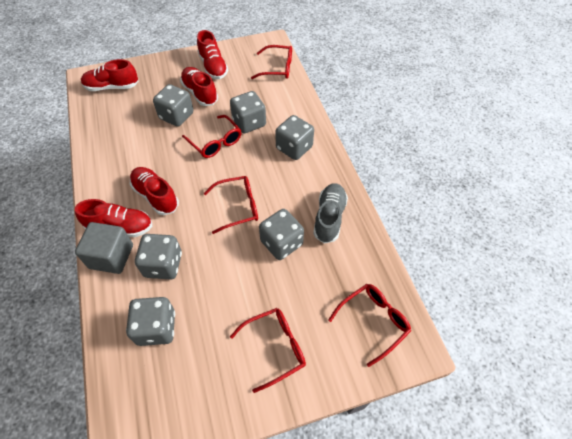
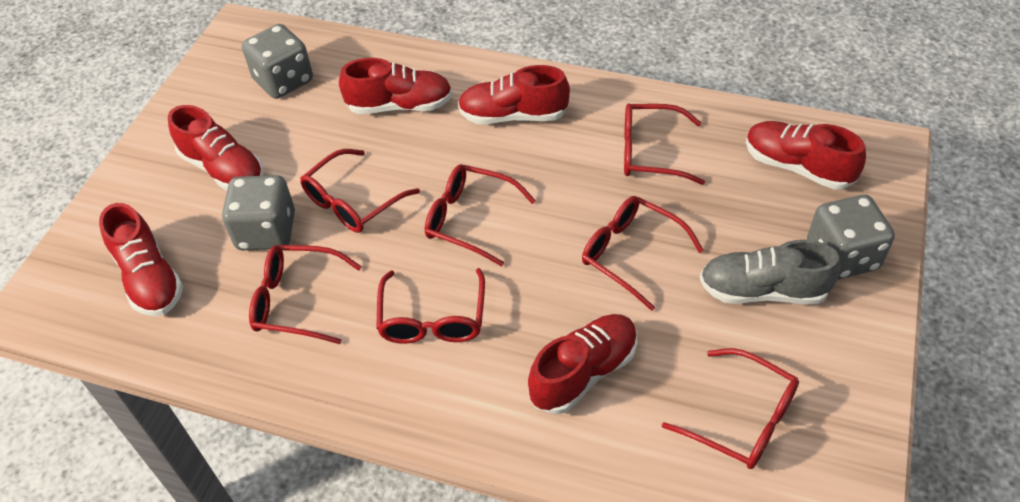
grey cube: [75,222,133,274] = 1 -> none = 0
grey dice: [126,297,175,346] [135,234,182,280] [153,84,193,126] [230,91,266,133] [259,209,304,260] [275,115,314,160] = 6 -> [222,175,295,251] [242,24,313,99] [807,195,895,280] = 3
red glasses: [182,115,241,158] [204,176,258,234] [230,308,306,393] [251,45,292,79] [328,284,411,367] = 5 -> [249,245,362,344] [300,149,420,233] [376,268,485,344] [425,164,536,266] [582,196,704,311] [624,104,705,185] [662,348,799,469] = 7
red shoe: [75,199,152,237] [81,59,139,91] [130,167,179,215] [180,67,218,106] [197,30,228,79] = 5 -> [99,203,183,316] [168,105,264,191] [339,58,453,114] [458,65,570,124] [528,314,637,414] [746,121,866,190] = 6

